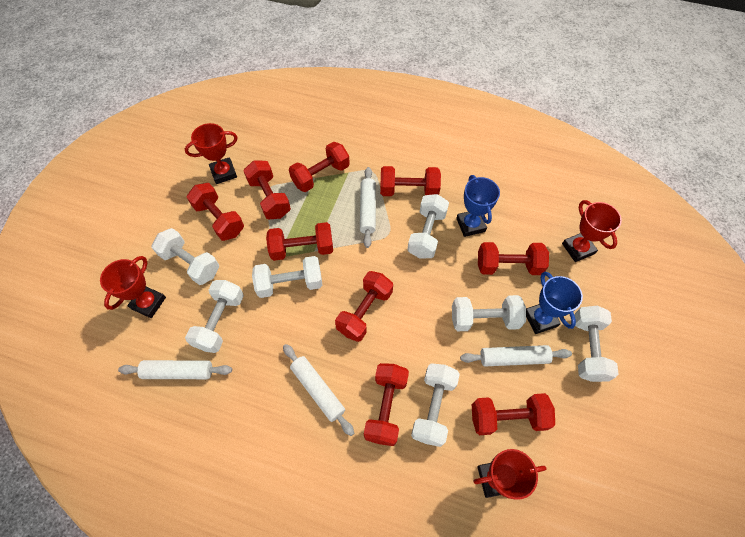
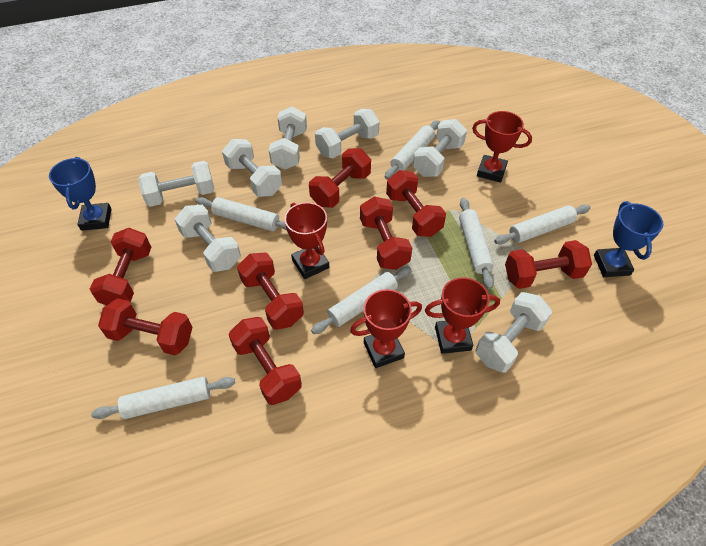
red dumbbell: [187,183,244,241] [243,161,291,219] [266,222,333,261] [289,142,350,192] [335,271,393,342] [364,363,409,446] [380,166,441,196] [472,393,555,435] [478,242,549,275] = 9 -> [90,228,152,305] [98,298,192,355] [229,317,302,405] [237,253,304,330] [309,148,371,208] [360,196,412,270] [386,170,446,237] [505,240,592,289] = 8
white rolling pin: [118,360,232,379] [283,344,354,436] [360,167,376,248] [460,345,572,366] = 4 -> [91,377,235,419] [195,197,287,231] [311,266,411,334] [385,120,440,179] [459,198,494,289] [494,204,591,244] = 6

